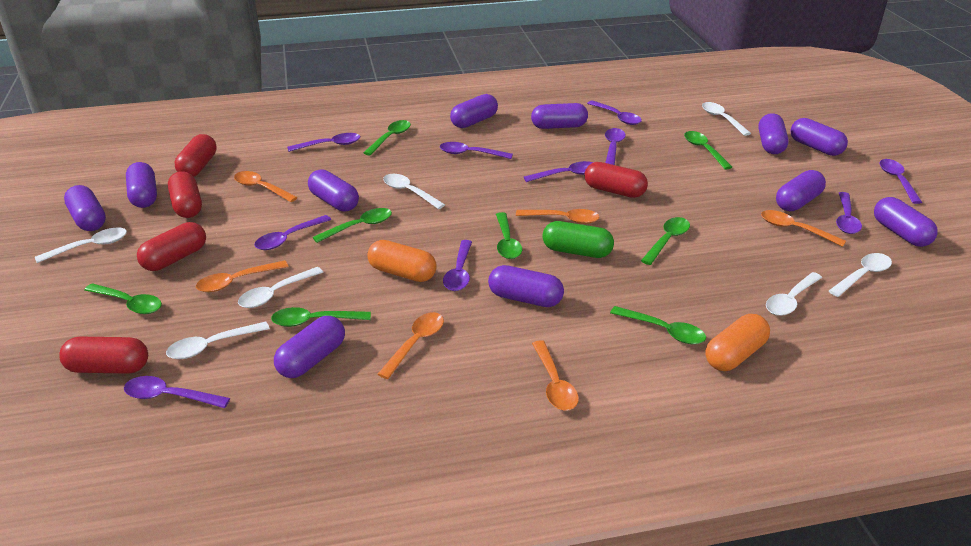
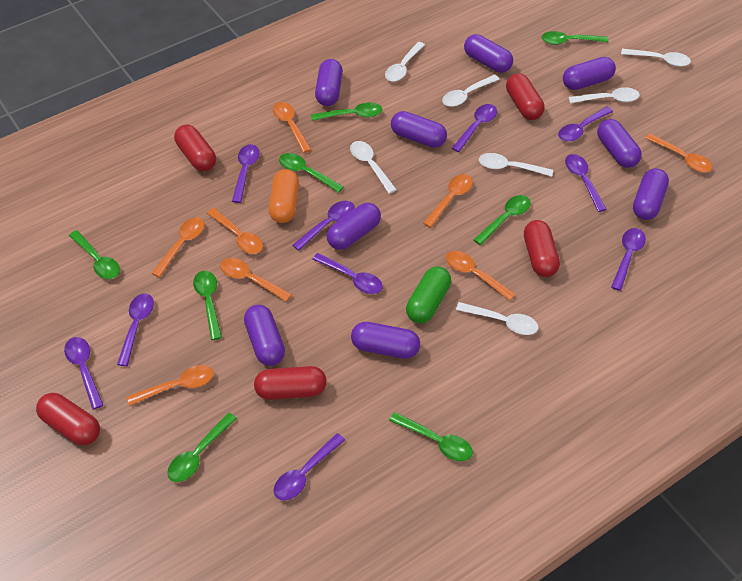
orange capsule: [367,240,437,282] [705,314,770,371] = 2 -> [269,169,299,223] = 1
orange spoon: [196,260,289,292] [234,171,298,202] [377,312,444,379] [516,209,600,224] [532,340,579,410] [761,210,846,247] = 6 -> [127,365,214,406] [151,217,205,278] [207,208,263,254] [220,258,292,302] [273,102,311,153] [423,174,473,228] [446,251,516,301] [645,133,712,172] = 8
purple capsule: [64,185,106,231] [126,162,157,208] [274,316,345,378] [308,169,359,212] [450,94,498,128] [488,265,564,307] [531,103,588,129] [758,113,789,154] [776,170,826,211] [790,118,848,156] [874,197,938,247] = 11 -> [244,305,285,366] [315,59,343,106] [327,203,381,250] [351,322,420,359] [391,111,447,148] [464,34,513,73] [563,57,616,90] [597,119,642,168] [633,168,669,220] = 9

